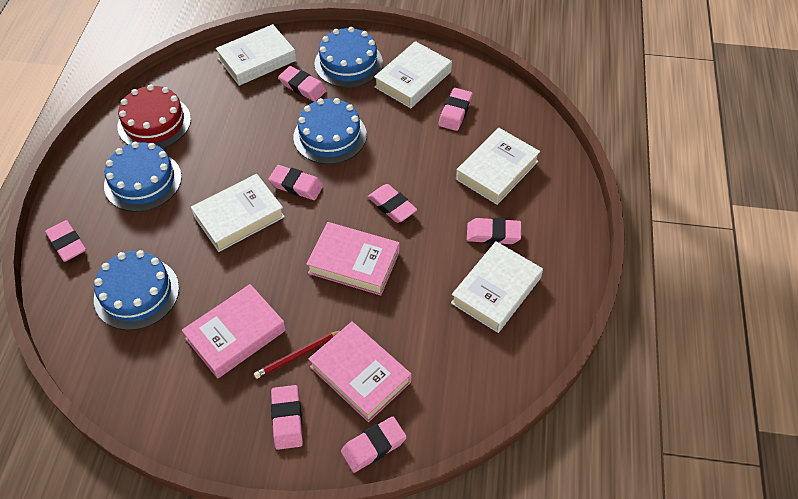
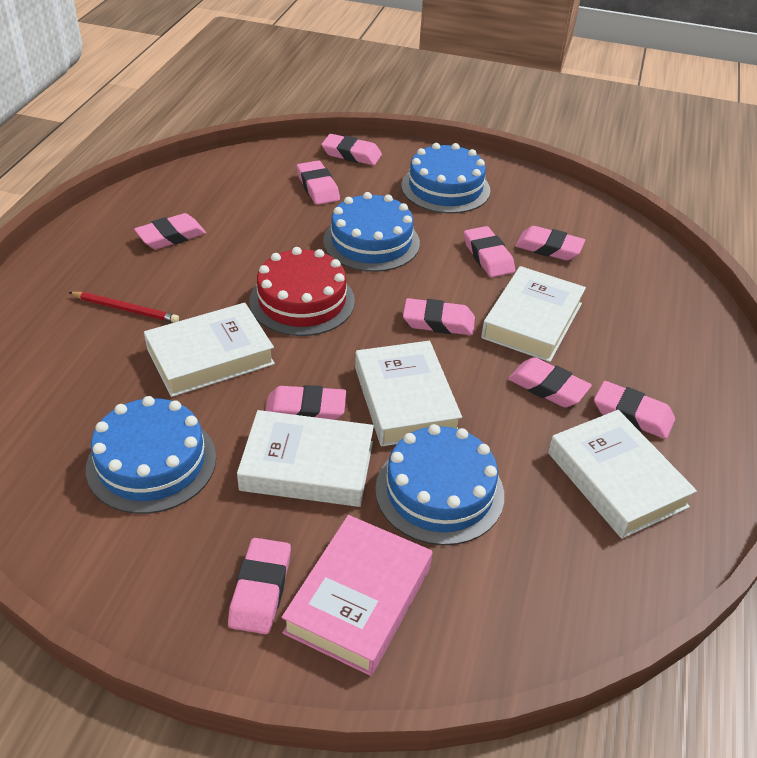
pink book: [182,284,286,379] [306,222,400,296] [308,321,412,422] = 3 -> [281,515,432,676] = 1
pink eraser: [45,220,86,262] [268,165,324,200] [271,385,303,450] [278,66,327,102] [341,416,407,473] [368,184,417,223] [438,88,473,131] [467,218,521,244] = 8 -> [134,213,206,249] [228,538,291,634] [265,385,346,420] [297,160,340,205] [321,134,382,165] [403,298,475,335] [464,226,515,278] [508,357,592,407] [515,226,585,261] [594,381,675,439] = 10

